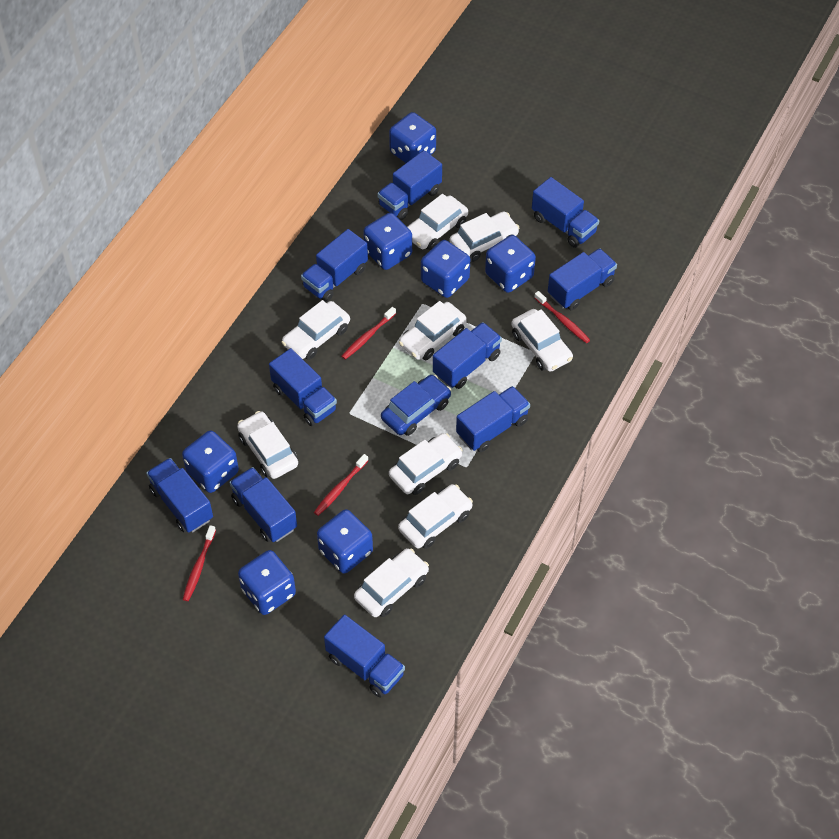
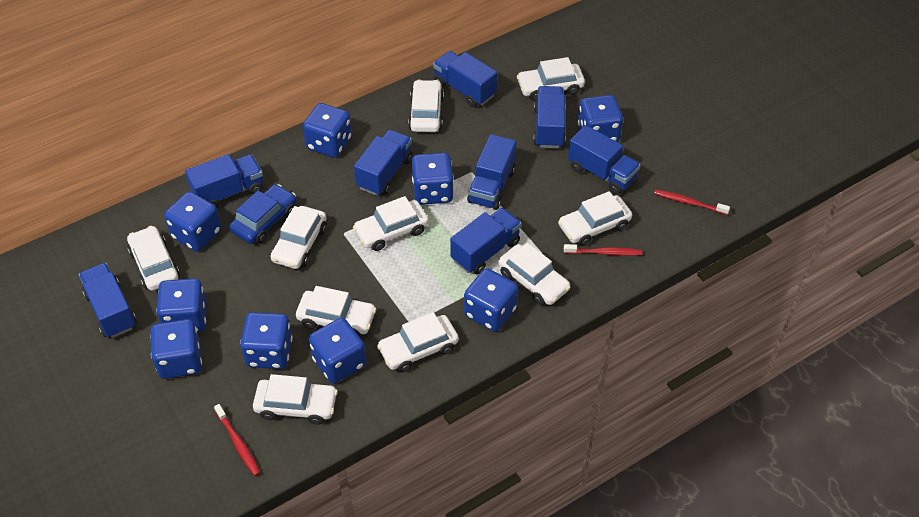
blue dice: [182,430,239,493] [238,550,296,615] [317,509,373,574] [363,213,412,270] [389,112,436,163] [421,240,470,298] [485,235,536,293] = 7 -> [150,319,202,379] [156,278,207,333] [164,192,221,252] [240,312,293,369] [303,103,352,158] [309,318,366,383] [412,153,454,205] [464,268,518,332] [578,95,623,142] = 9
blue truck: [146,458,213,533] [229,467,297,542] [269,348,337,426] [301,229,368,302] [324,615,405,698] [377,150,442,220] [433,322,502,389] [456,386,530,452] [532,177,599,248] [548,248,617,310] = 10 -> [79,263,137,338] [185,154,263,208] [354,130,413,196] [433,51,498,107] [450,208,521,274] [467,134,516,210] [533,86,566,148] [568,125,641,194] = 8
red toothbrush: [183,525,216,601] [314,454,369,516] [341,307,396,360] [534,291,590,343] = 4 -> [214,404,260,476] [564,244,642,256] [654,189,730,215] = 3
white car: [237,411,298,479] [281,300,350,360] [354,548,429,617] [389,433,463,495] [398,484,473,549] [399,301,467,360] [407,194,468,250] [450,212,519,262] [511,309,573,372] = 9 -> [127,226,180,291] [253,374,338,425] [270,206,327,269] [296,286,376,337] [353,196,429,251] [377,312,459,372] [408,80,444,132] [498,243,571,306] [517,57,585,101] [558,191,632,246] = 10

